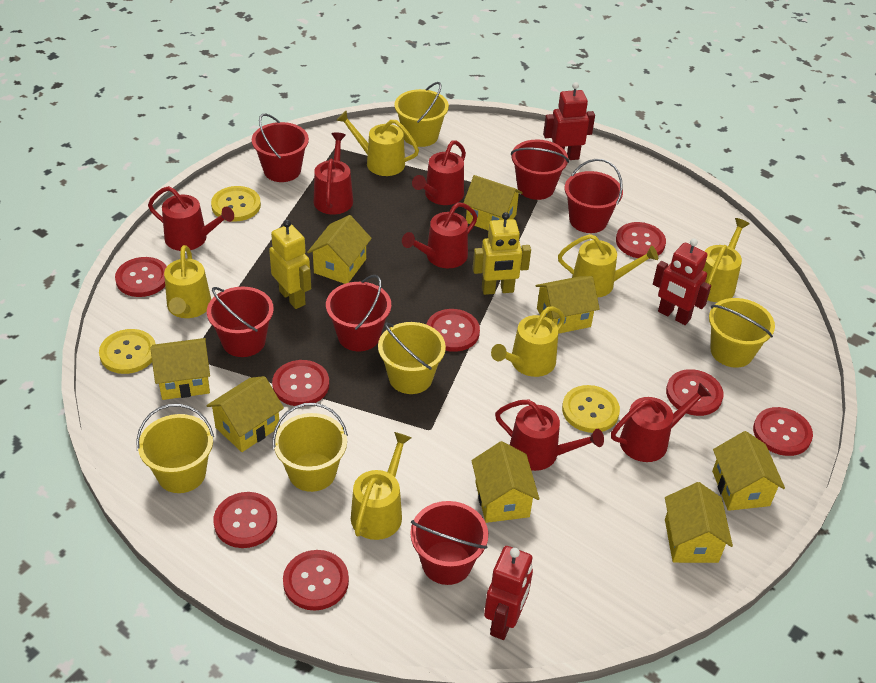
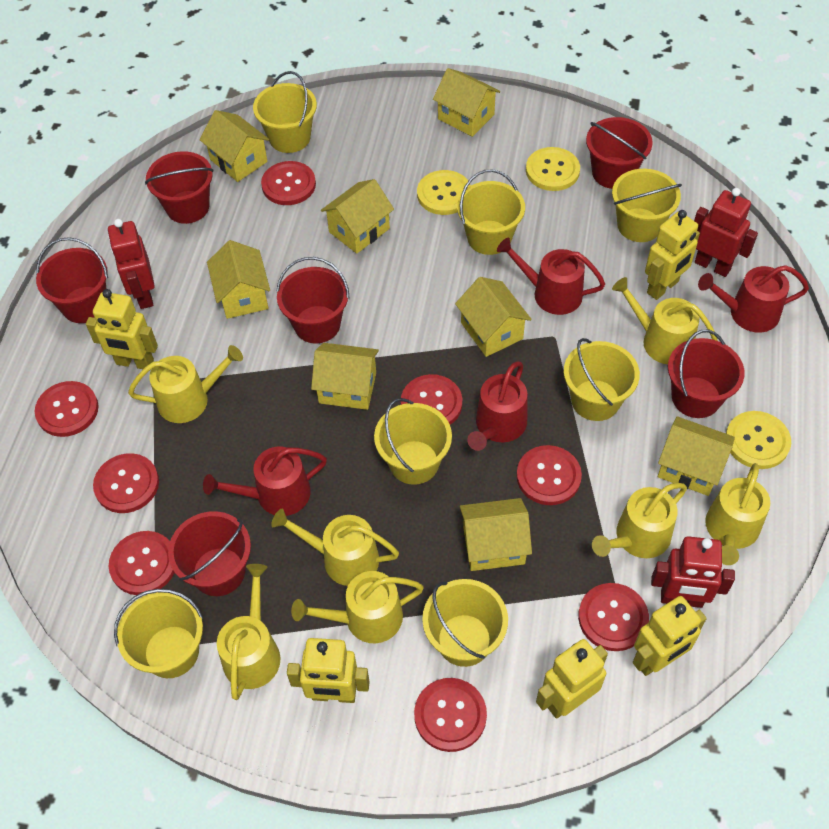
red watering can: [148,186,234,251] [313,132,353,215] [402,202,477,268] [412,140,466,205] [495,400,604,471] [611,383,711,462] = 6 -> [203,446,327,516] [467,361,527,451] [497,238,605,315] [698,265,809,333] = 4
yellow bucket: [136,404,214,493] [272,403,348,492] [378,322,446,394] [394,82,449,147] [709,298,775,368] = 5 -> [114,589,203,678] [253,71,317,153] [374,398,452,485] [422,579,508,667] [457,169,525,255] [564,338,640,421] [612,169,682,242] = 7
yellow robot: [269,220,311,309] [473,212,531,295] = 2 -> [86,289,158,369] [287,638,370,703] [536,639,608,719] [633,596,707,676] [645,210,700,300] = 5
yellow watering can: [164,245,211,318] [336,111,419,176] [351,432,412,540] [491,306,565,377] [558,234,658,297] [703,218,750,302] = 6 -> [128,345,243,423] [217,564,280,700] [271,509,399,586] [291,571,424,643] [592,483,687,558] [612,277,718,364] [705,463,770,565] = 7

